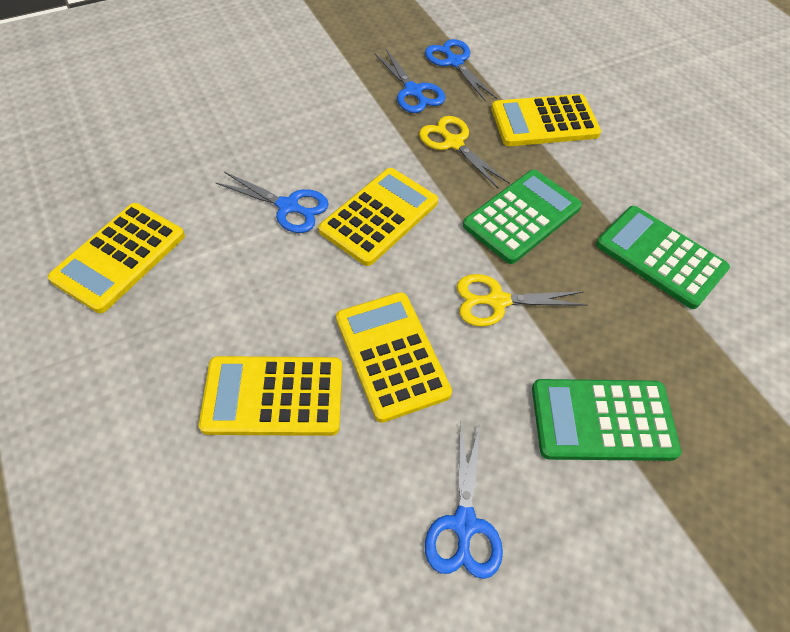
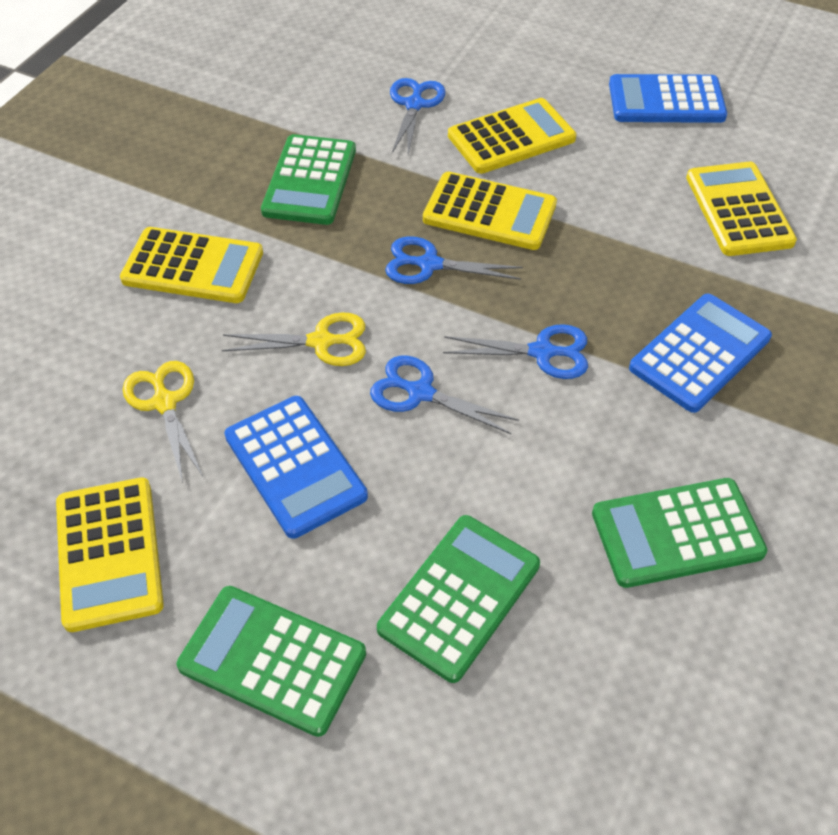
blue calculator: none = 0 -> [224,396,368,539] [609,74,727,123] [629,294,772,413] = 3
green calculator: [463,170,582,264] [532,379,681,461] [596,206,730,309] = 3 -> [177,586,366,737] [261,134,356,225] [377,515,540,683] [592,478,767,588] = 4

